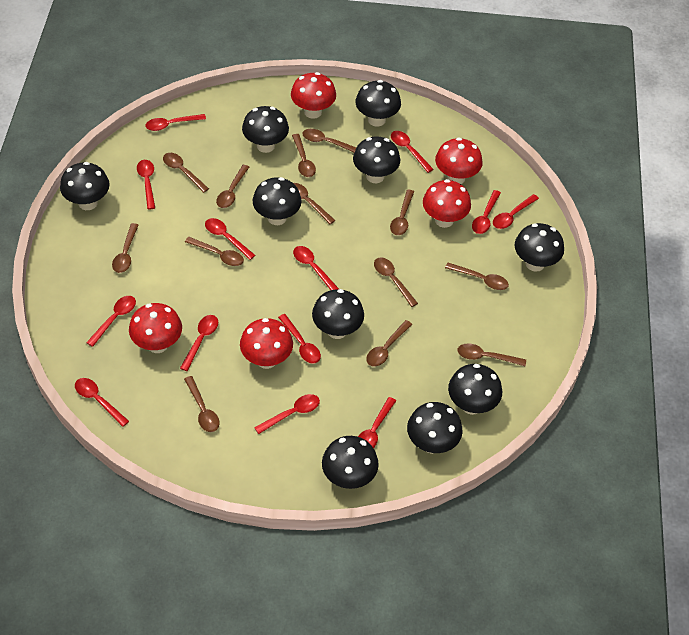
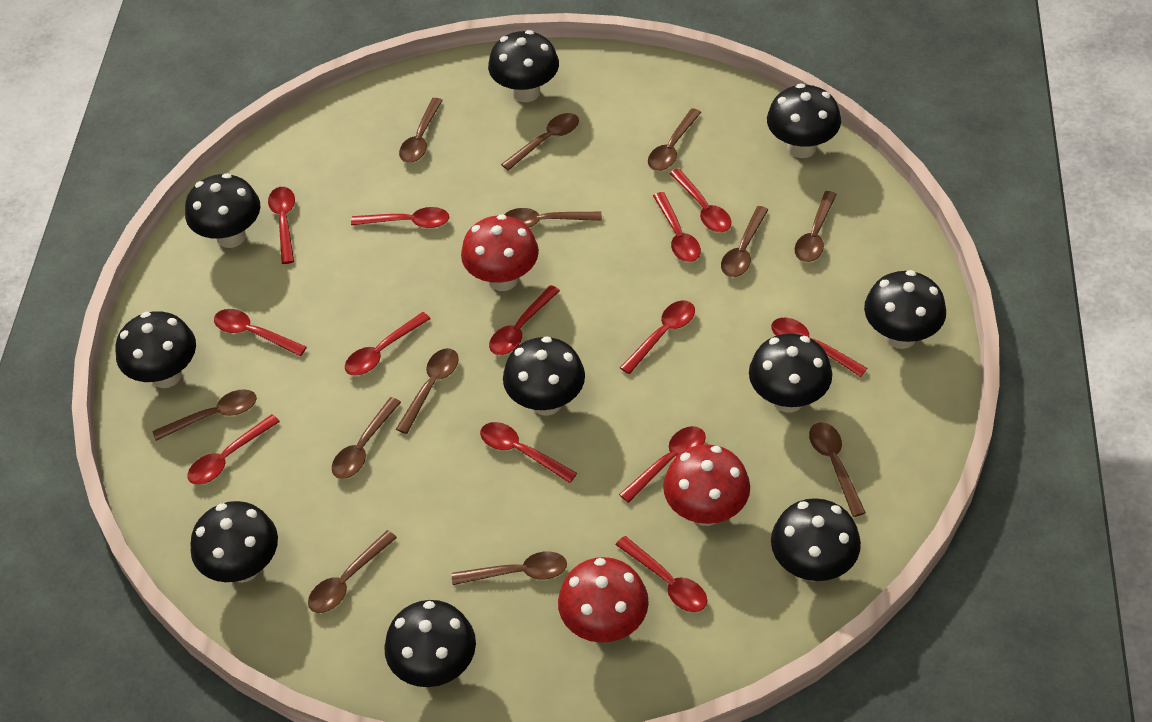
brown spoon: [112,223,139,273] [163,153,209,193] [184,376,219,432] [185,237,244,266] [216,165,249,208] [292,134,316,177] [294,183,335,224] [302,129,356,153] [366,320,412,367] [374,258,418,307] [390,190,414,235] [445,263,509,290] [457,343,526,366] = 13 -> [152,389,257,441] [308,530,397,613] [332,397,401,479] [396,348,459,434] [399,98,443,163] [452,551,567,585] [501,113,579,171] [504,208,602,227] [648,108,701,171] [721,206,768,277] [794,191,837,262] [809,422,866,517] = 12
red mushroom: [129,303,182,353] [240,318,293,369] [291,72,336,119] [423,179,471,228] [435,138,483,184] = 5 -> [461,214,539,291] [558,557,649,643] [663,444,750,526] = 3

